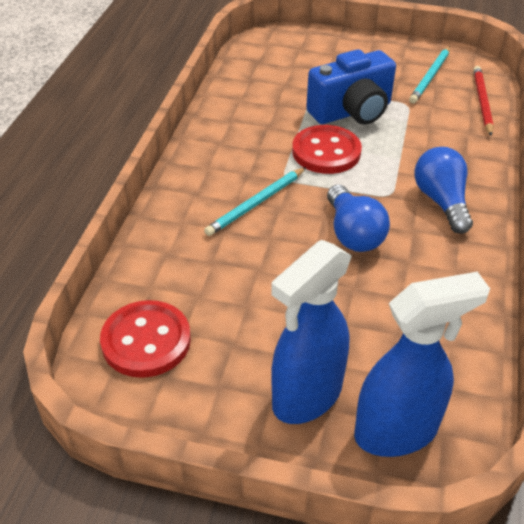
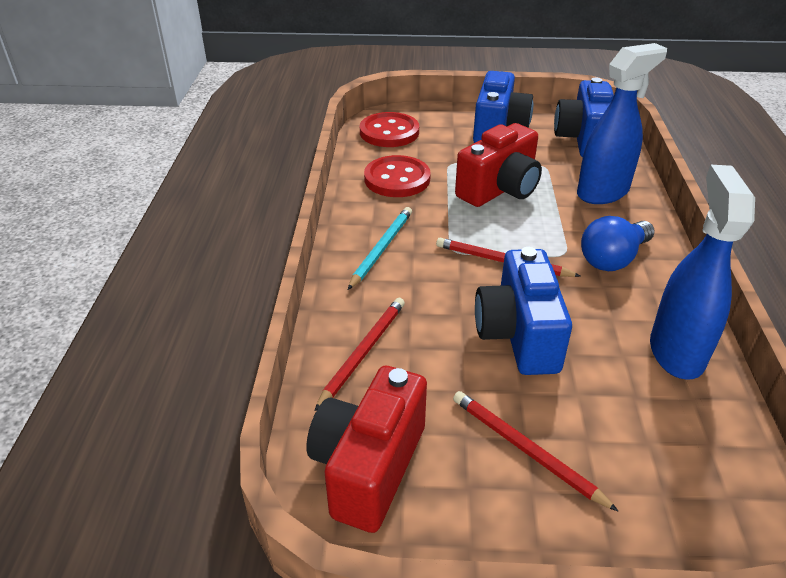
blue camera: [306,49,396,125] = 1 -> [473,71,533,143] [475,247,572,375] [554,78,614,157] = 3
blue light bulb: [327,185,390,252] [414,147,473,234] = 2 -> [581,216,655,271] = 1
red camera: none = 0 -> [306,366,427,533] [455,123,542,207] = 2
red pencil: [473,66,494,136] = 1 -> [314,298,405,411] [436,238,580,277] [453,391,619,512] = 3
turquoise pencil: [204,167,306,236] [409,46,450,103] = 2 -> [348,207,412,290] = 1

